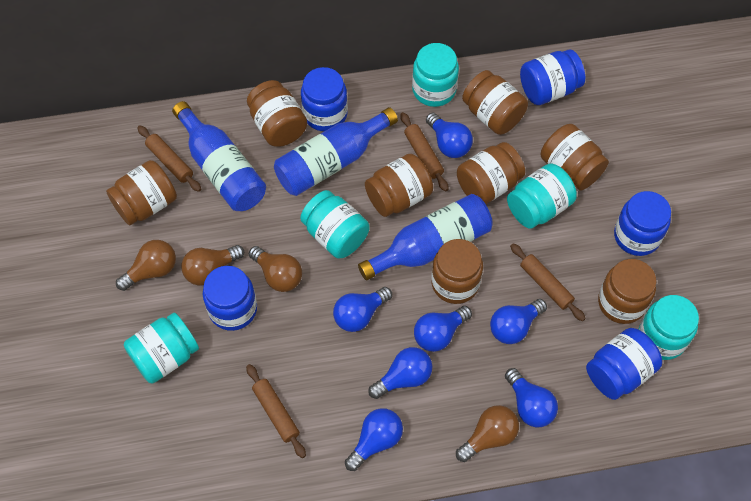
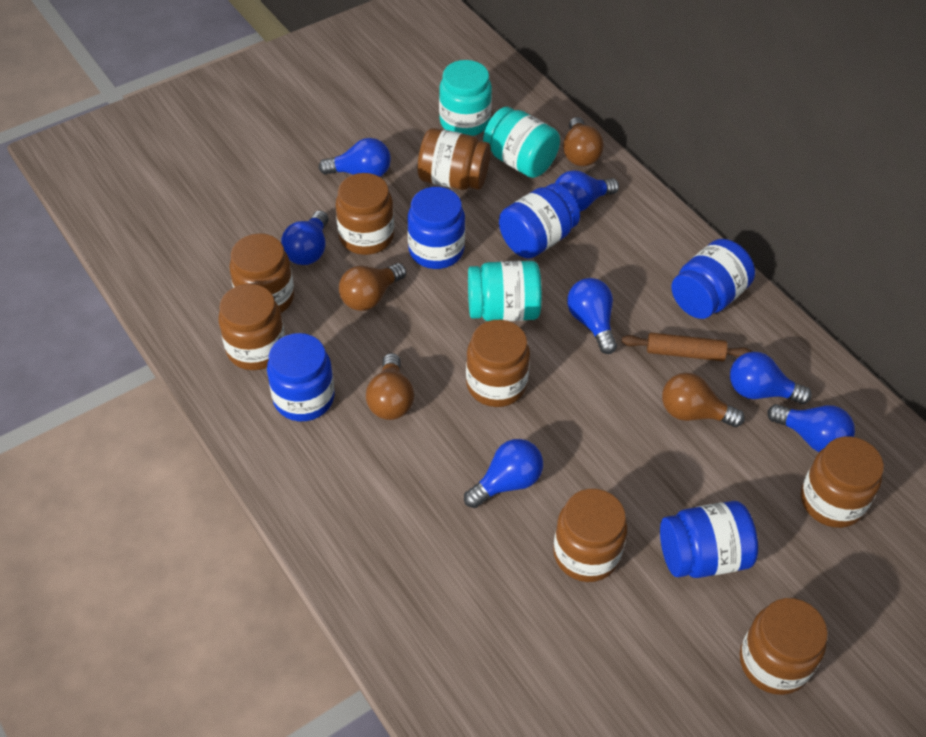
blue bottle: [172,101,266,211] [274,107,398,196] [358,194,493,280] = 3 -> none = 0
brown rolling pin: [137,125,201,192] [246,364,306,458] [400,112,448,192] [510,243,586,321] = 4 -> [621,333,753,361] = 1
turquoise jar: [124,313,199,384] [300,190,369,259] [412,43,459,107] [507,164,577,229] [638,295,699,360] = 5 -> [439,60,492,136] [468,261,542,321] [483,107,560,178] = 3

